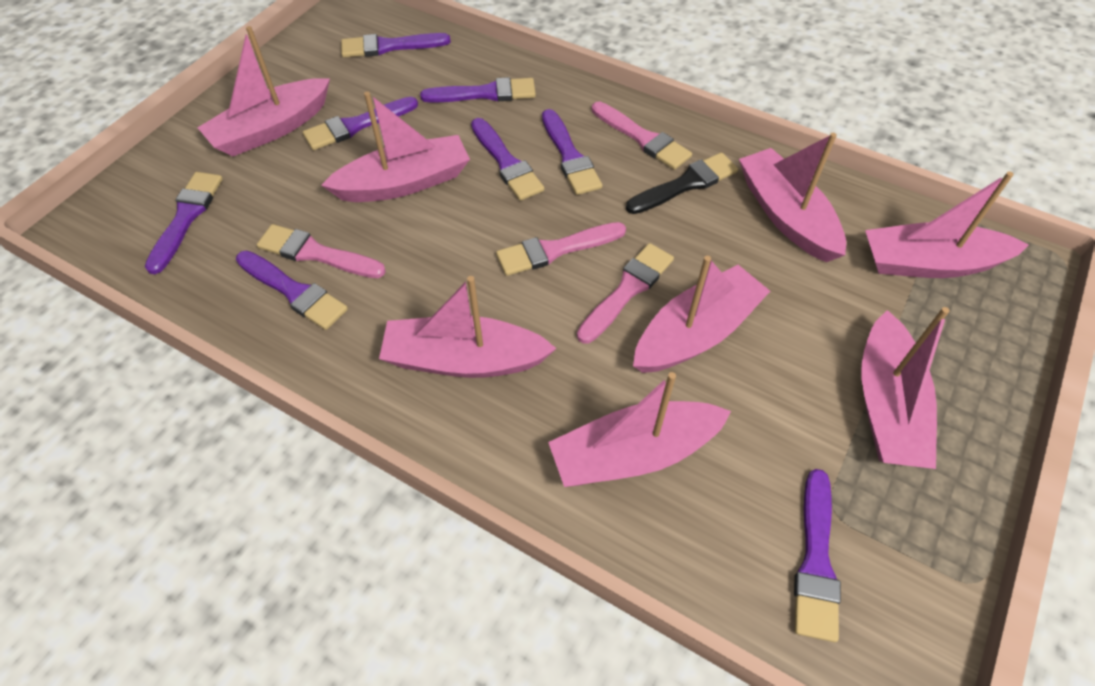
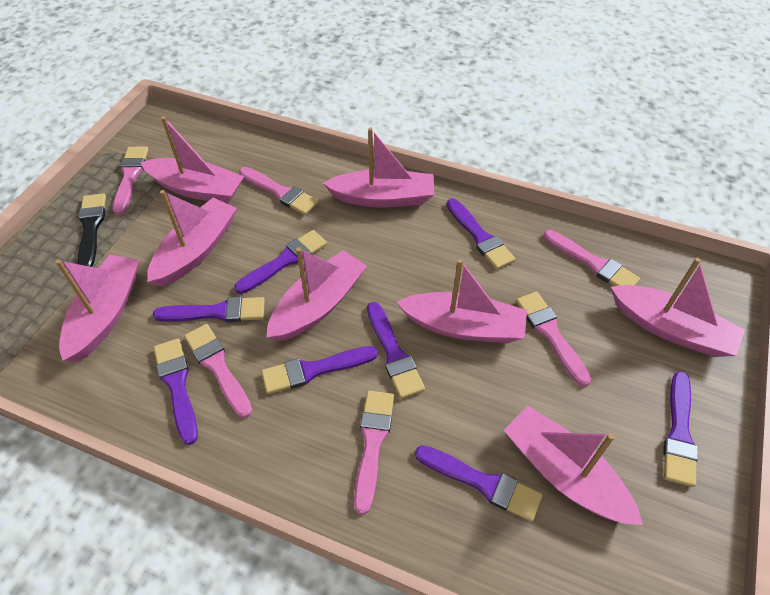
pink brush: [257,224,386,278] [496,222,626,276] [577,243,674,344] [592,102,692,170] = 4 -> [113,147,149,215] [184,324,252,418] [239,167,318,215] [354,391,394,515] [516,292,591,387] [543,230,640,286] = 6

